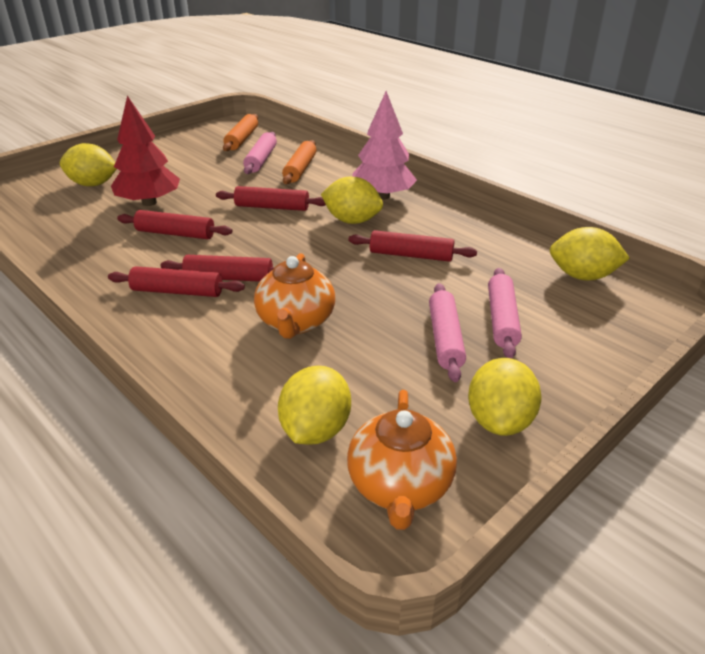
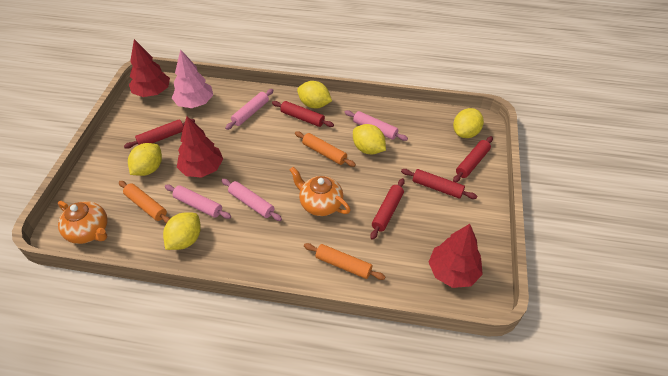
orange rolling pin: [223,114,258,151] [282,140,316,184] = 2 -> [119,181,171,223] [295,131,356,167] [304,243,385,280] = 3
pink rolling pin: [243,132,277,174] [429,283,466,382] [488,268,522,359] = 3 -> [165,184,231,219] [222,179,282,221] [225,89,273,130] [345,110,408,141] = 4
red tree: [111,96,180,206] = 1 -> [129,39,170,97] [177,116,223,178] [429,224,483,288] = 3

